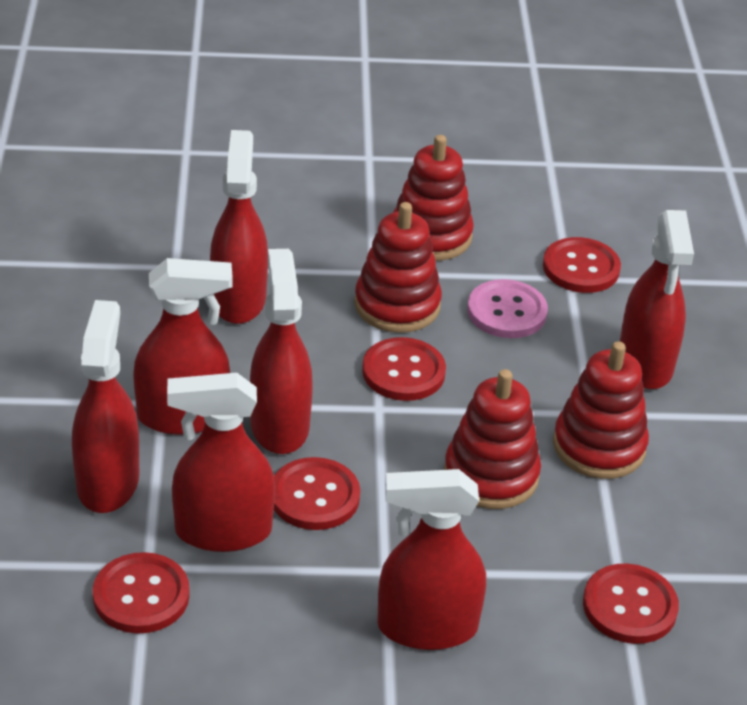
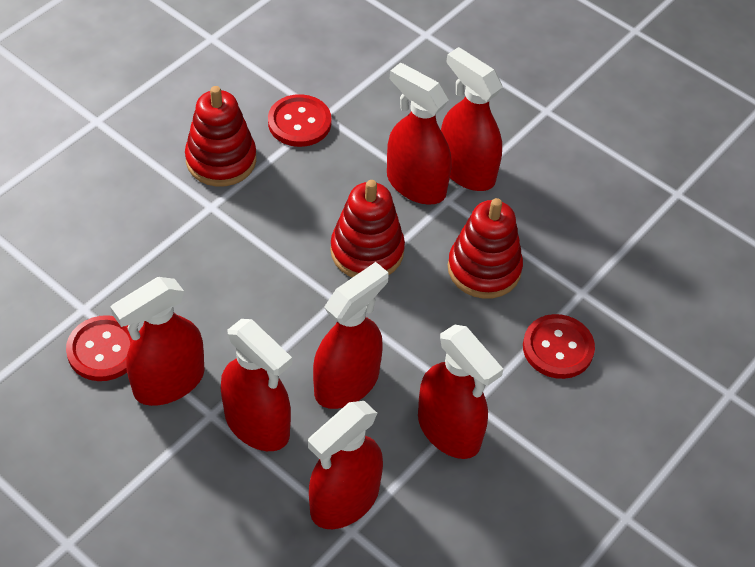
pink button: [467,279,548,338] = 1 -> none = 0
red button: [93,552,190,633] [274,457,360,530] [362,337,446,401] [543,237,621,293] [583,564,679,644] = 5 -> [66,315,133,381] [268,94,332,147] [523,314,595,379] = 3
red stacking toy: [354,202,442,333] [393,135,474,261] [444,369,541,509] [553,341,649,479] = 4 -> [185,86,256,187] [330,180,405,278] [448,198,523,299] = 3

